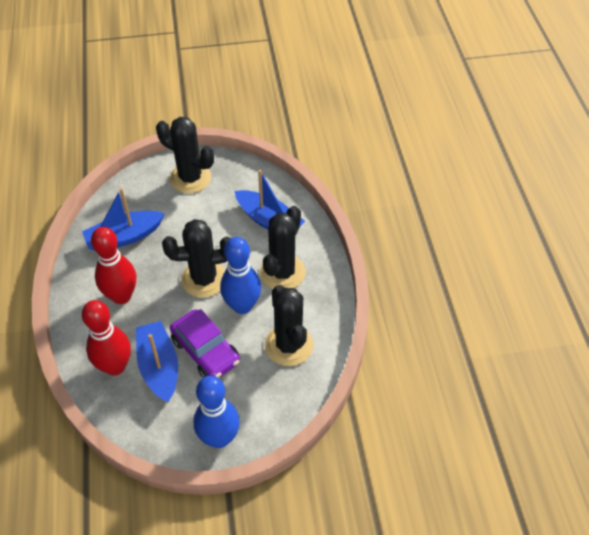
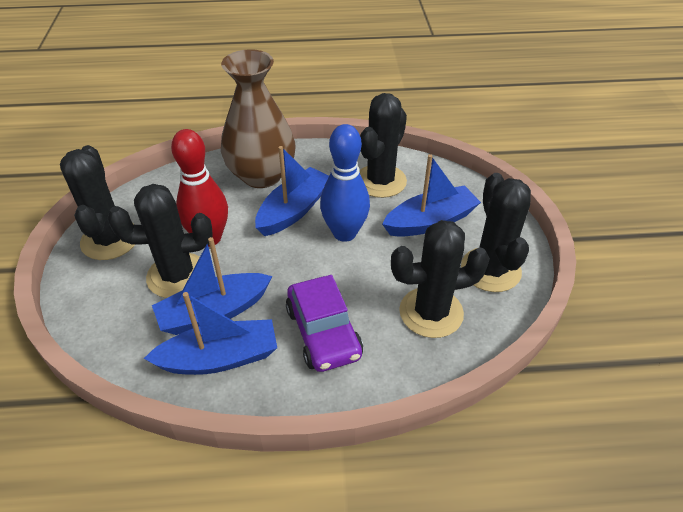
black cactus: [156,117,214,193] [162,219,231,298] [260,206,306,289] [265,285,314,366] = 4 -> [60,145,135,260] [107,184,213,298] [360,93,407,198] [391,220,490,338] [461,173,531,292] = 5
blue boat: [82,188,165,251] [136,321,178,402] [235,170,305,230] = 3 -> [144,292,277,375] [152,237,272,335] [255,146,329,236] [382,154,481,237] = 4
blue bowling pin: [193,376,240,448] [220,237,261,314] = 2 -> [320,124,370,242] = 1
brown vase: none = 0 -> [221,49,296,188] = 1
red bowling pin: [82,300,131,375] [91,227,136,304] = 2 -> [171,129,228,247] = 1

